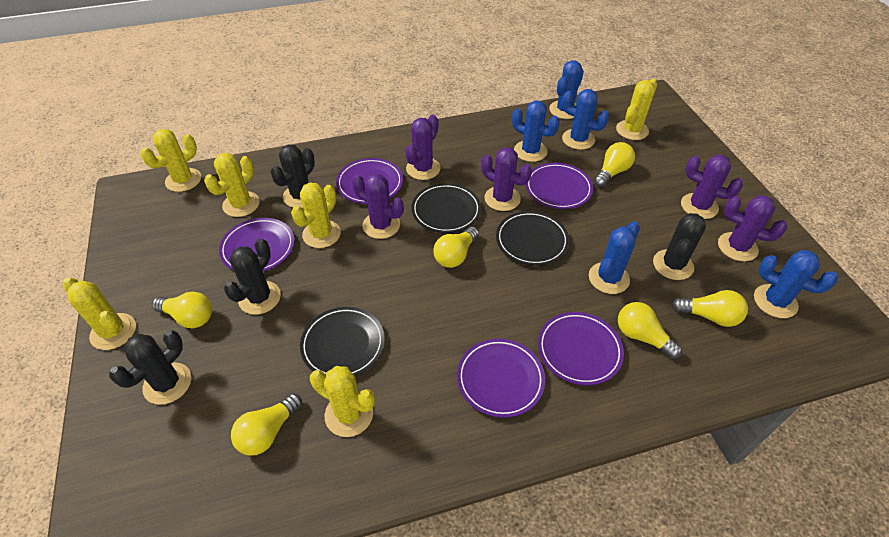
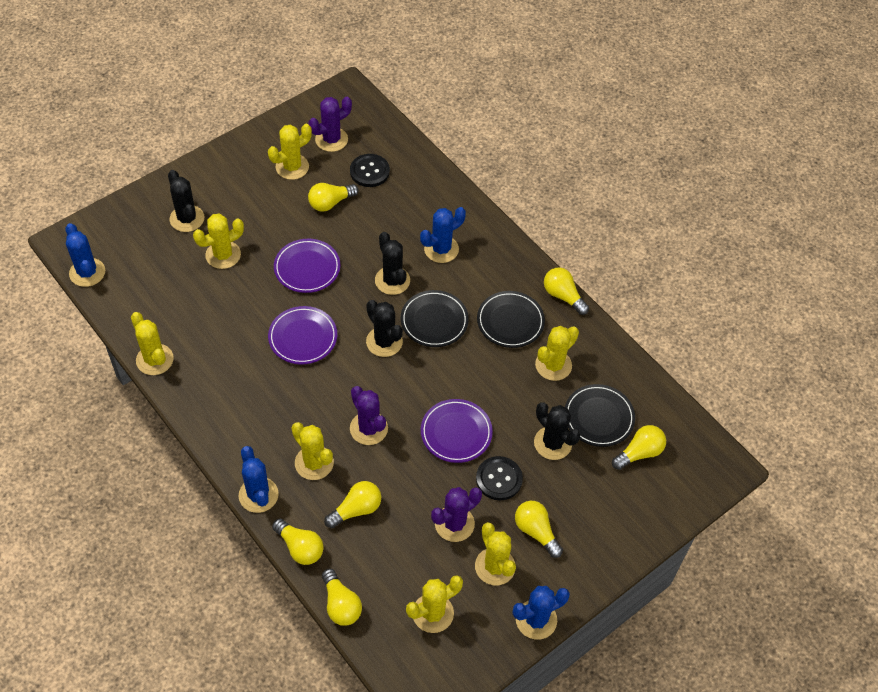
black button: none = 0 -> [350,154,390,187] [476,456,523,500] = 2
blue cactus: [512,100,560,162] [549,60,584,119] [562,89,609,150] [589,221,640,294] [754,250,838,318] = 5 -> [65,223,105,287] [239,446,279,513] [420,207,466,263] [513,586,570,640] = 4
purple cactus: [352,174,404,239] [405,115,441,180] [481,147,532,211] [681,155,743,219] [718,195,787,262] = 5 -> [308,97,352,152] [350,386,388,445] [431,487,482,542] = 3
purple plate: [219,218,294,271] [336,158,403,204] [457,338,545,418] [526,163,593,209] [538,312,624,385] = 5 -> [268,306,337,365] [274,239,340,293] [421,399,493,463] = 3
yellow cactus: [63,277,136,350] [141,129,201,192] [204,153,260,217] [291,183,341,248] [310,366,375,437] [616,79,657,140] = 6 -> [131,312,174,375] [193,214,244,269] [268,124,312,180] [291,422,334,480] [406,575,463,633] [475,522,516,585] [535,326,579,381] = 7
yellow light bulb: [152,292,212,328] [231,393,302,456] [433,227,479,268] [594,142,635,187] [618,302,682,359] [671,290,748,327] = 6 -> [272,518,324,565] [308,183,359,212] [322,569,362,626] [324,481,381,528] [515,501,563,558] [544,267,589,315] [612,425,666,470] = 7

